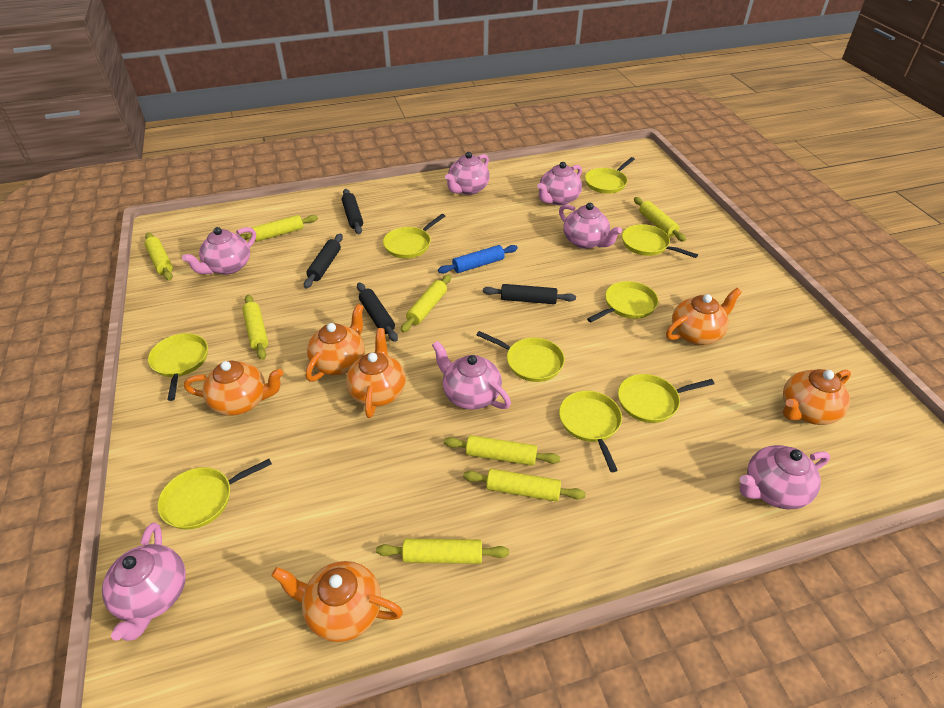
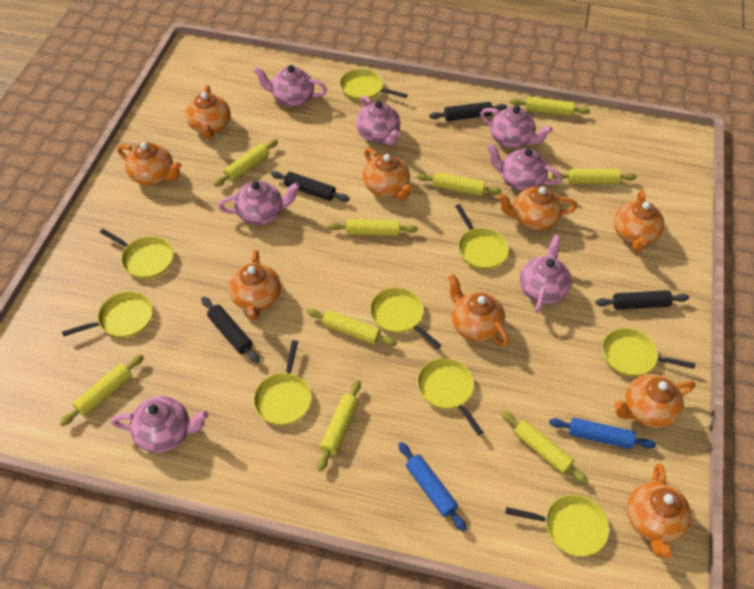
blue rolling pin: [438,245,518,273] = 1 -> [398,442,467,532] [549,418,656,449] = 2
orange teapot: [184,361,284,416] [271,561,403,642] [306,304,364,382] [346,328,406,418] [666,288,742,345] [783,369,851,425] = 6 -> [117,142,181,186] [185,85,231,139] [228,250,281,320] [363,148,412,200] [448,274,510,347] [498,186,578,230] [614,190,664,252] [615,374,695,429] [627,463,691,559] = 9
yellow rolling pin: [145,233,173,280] [240,215,318,242] [242,295,268,360] [376,539,509,564] [401,274,451,332] [444,435,560,466] [463,469,586,502] [634,197,686,242] = 8 -> [59,355,144,426] [214,139,278,187] [307,309,397,346] [317,380,361,471] [328,219,418,236] [417,172,502,196] [501,411,588,484] [510,97,590,116] [552,169,637,184] = 9

